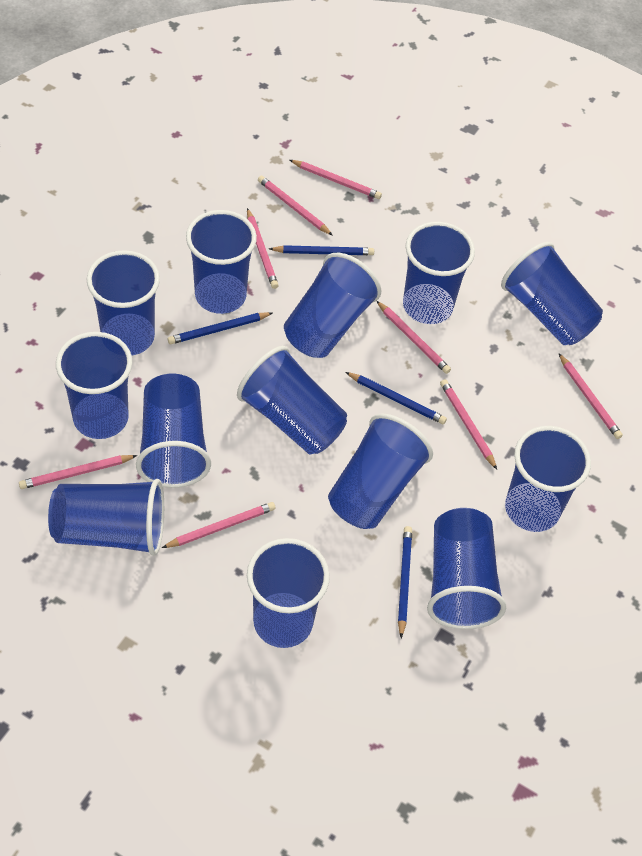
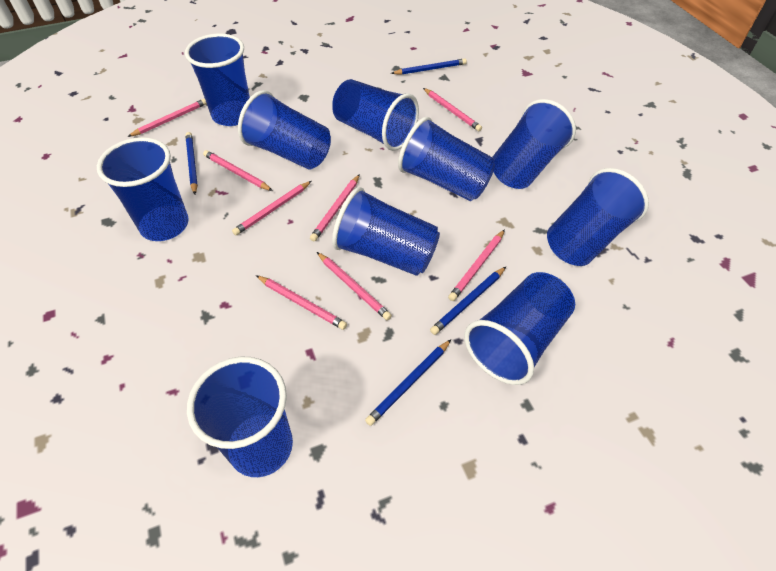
blue cup: [48,479,164,556] [56,332,132,439] [87,250,160,355] [136,373,211,488] [186,210,257,314] [237,346,347,454] [247,538,330,648] [284,253,382,358] [328,414,433,529] [403,222,475,324] [427,508,506,629] [501,242,603,345] [505,426,591,532] = 13 -> [97,137,189,241] [185,33,250,126] [187,357,293,477] [238,90,331,169] [332,79,419,151] [332,187,440,276] [398,117,495,201] [464,272,575,385] [493,99,576,189] [547,168,649,266] = 10

